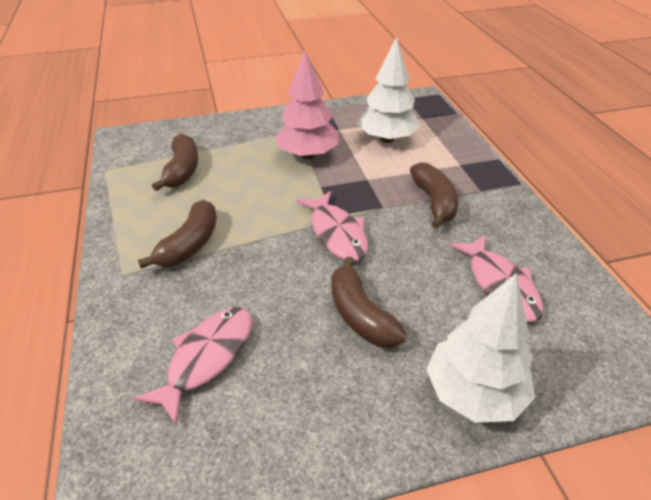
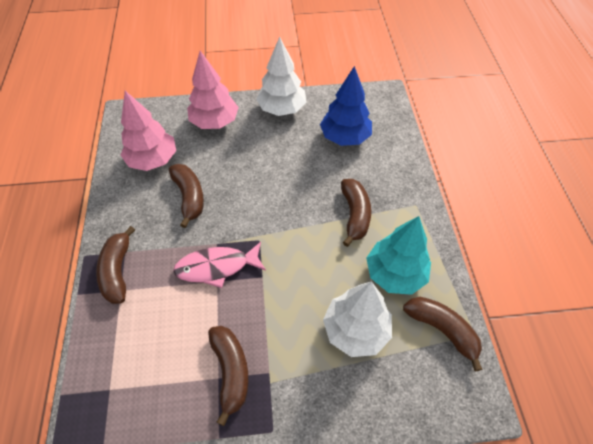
blue tree: none = 0 -> [320,66,372,146] = 1
brown banana: [138,200,217,269] [152,134,198,191] [331,256,407,348] [410,162,458,228] = 4 -> [96,226,135,304] [169,164,204,228] [208,326,249,426] [341,179,371,247] [403,297,483,371] = 5
pink fish: [133,307,252,425] [296,191,368,261] [449,235,544,322] = 3 -> [173,242,266,288] = 1
pink tree: [275,51,339,159] = 1 -> [121,91,176,171] [187,51,239,129] = 2
turquoise tree: none = 0 -> [366,216,431,295] = 1

